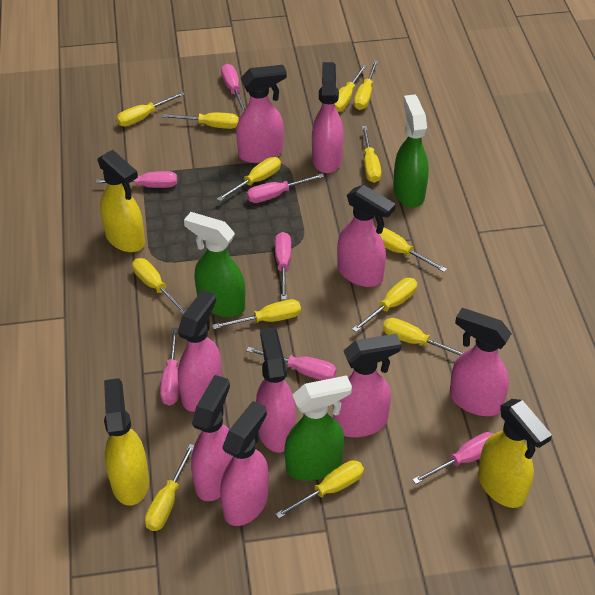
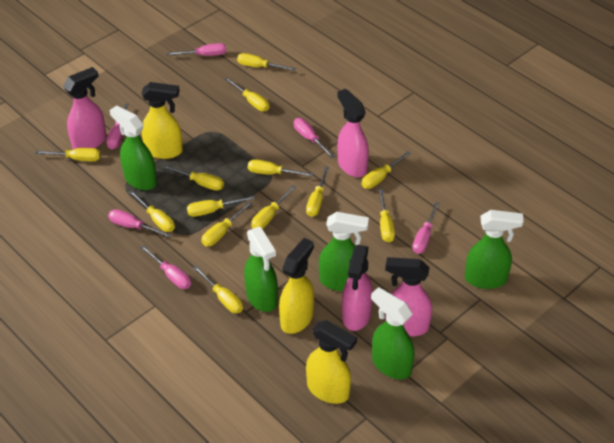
green spray bottle: [184,212,245,317] [284,376,352,481] [393,95,429,208] = 3 -> [110,105,157,190] [244,227,278,312] [319,212,369,291] [371,287,414,379] [465,210,524,289] = 5
pink screwdriver: [96,171,177,188] [160,327,179,405] [221,64,245,113] [246,347,337,380] [247,173,324,203] [275,232,291,300] [412,432,494,484] = 7 -> [106,103,129,149] [108,209,171,237] [140,245,191,289] [167,43,227,56] [294,118,335,158] [413,202,440,254] = 6
pink spray bottle: [177,290,222,412] [191,375,233,501] [220,401,269,526] [236,65,287,163] [256,328,296,453] [312,62,344,173] [333,334,401,437] [337,185,396,287] [450,308,512,416] = 9 -> [63,67,107,149] [337,89,369,177] [342,245,373,331] [385,257,432,337] = 4

